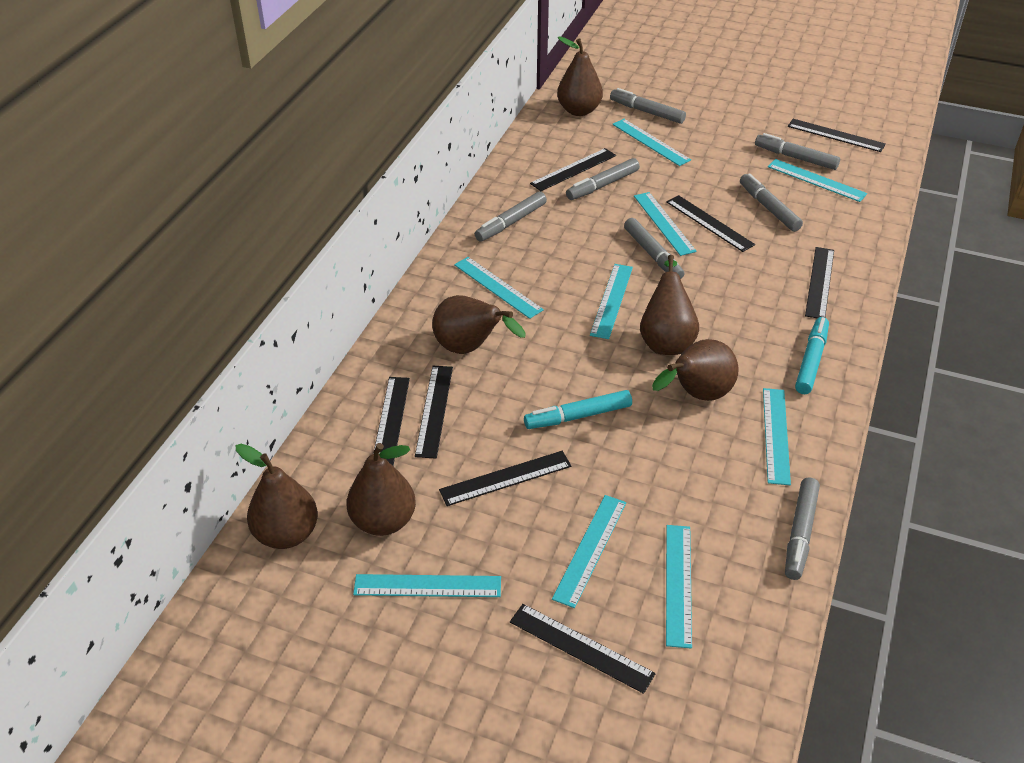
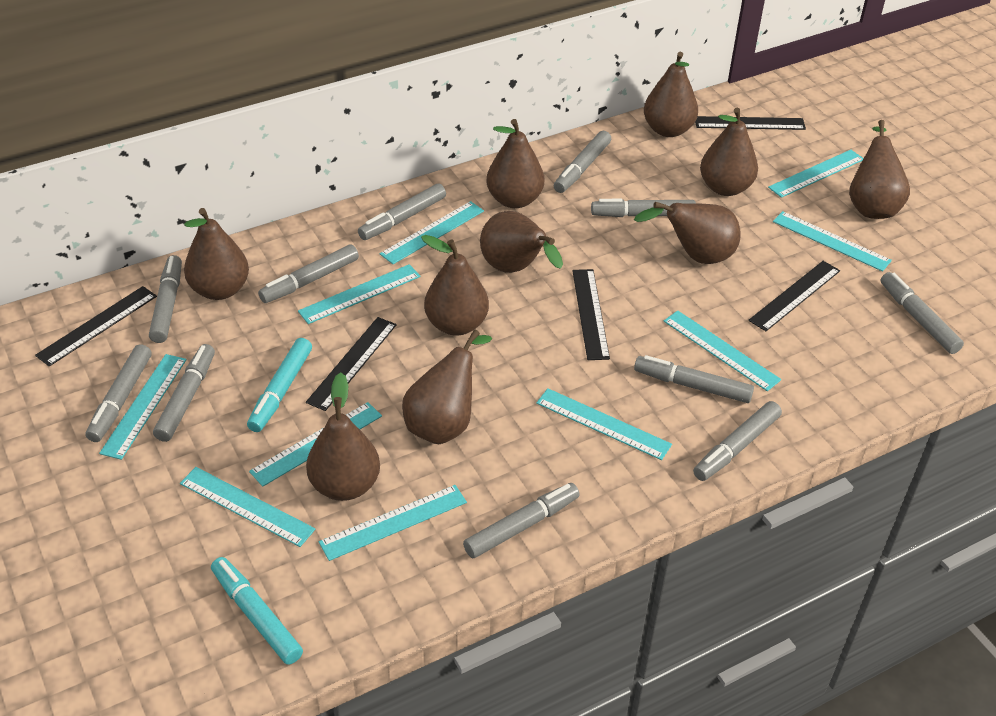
black ruler: [373,377,410,466] [415,366,453,459] [439,451,571,506] [510,604,656,694] [530,148,616,191] [667,195,755,252] [788,119,886,152] [805,247,834,318] = 8 -> [35,286,157,367] [306,317,397,411] [572,269,610,360] [695,116,806,130] [748,261,840,331] = 5
brown pear: [236,444,318,549] [347,443,416,536] [432,295,526,354] [557,36,603,116] [640,255,699,355] [652,339,739,401] = 6 -> [184,208,249,300] [306,373,380,501] [402,329,492,444] [421,235,489,336] [480,211,563,273] [486,119,544,208] [634,202,740,264] [644,52,698,137] [700,108,758,196] [849,120,910,219] = 10
grey marker: [475,191,547,242] [566,158,640,200] [610,88,686,124] [624,218,684,279] [740,173,803,232] [755,133,840,170] [785,477,820,580] = 7 -> [86,344,152,442] [149,255,182,343] [153,344,215,442] [258,245,359,303] [358,184,446,240] [463,483,580,558] [554,131,611,193] [591,199,696,217] [634,355,754,403] [693,401,782,481] [880,272,964,354] = 11
turquoise ruler: [353,574,501,597] [454,257,544,319] [552,495,626,608] [590,264,633,339] [612,119,691,166] [634,192,697,256] [666,525,692,648] [763,388,791,485] [768,159,867,202] = 9 -> [99,354,187,460] [180,467,315,547] [249,402,382,487] [298,264,421,324] [319,485,467,561] [380,201,484,264] [536,388,672,460] [664,311,781,391] [768,150,863,198] [773,211,892,272] = 10

